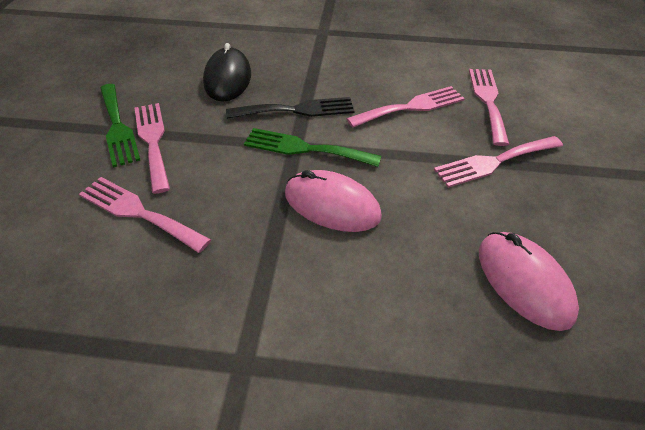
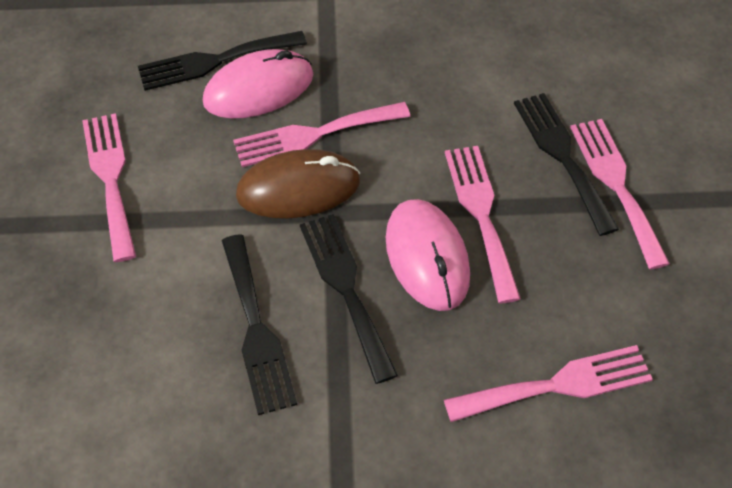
black fork: [226,97,354,119] = 1 -> [138,31,307,91] [222,234,297,415] [300,214,398,384] [514,93,619,236] = 4
black mouse: [203,43,251,102] = 1 -> none = 0
brown mouse: none = 0 -> [236,149,360,218] = 1
green fork: [100,84,140,167] [244,128,382,167] = 2 -> none = 0

